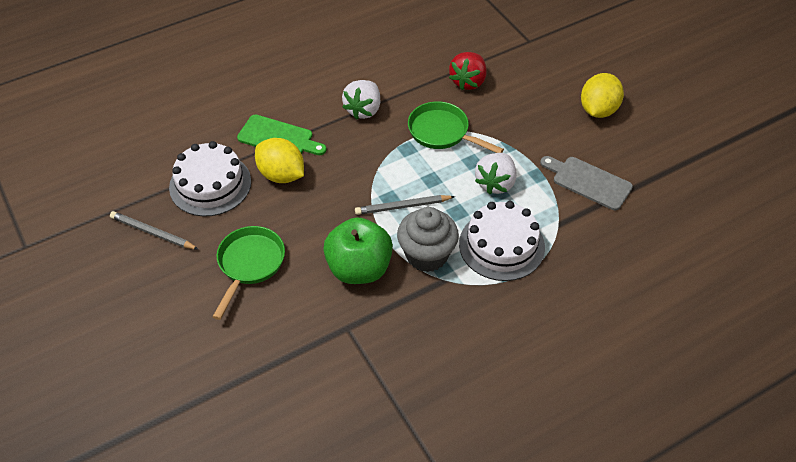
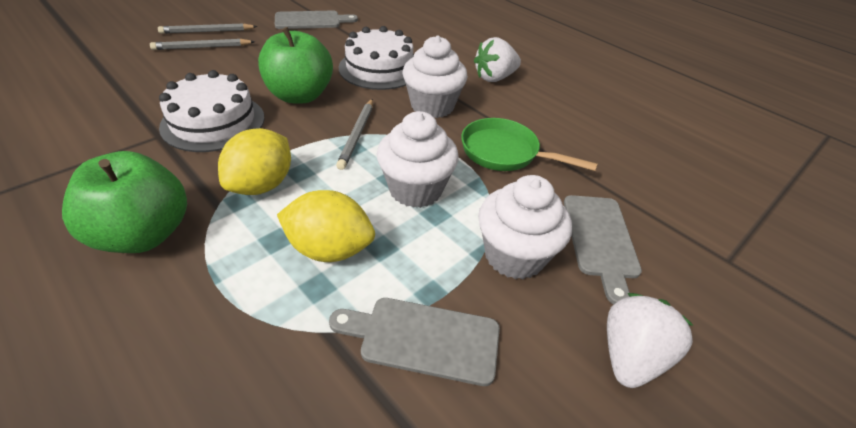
green apple: [323,217,393,284] = 1 -> [62,151,187,253] [258,27,333,104] = 2
green cutting board: [237,114,327,155] = 1 -> none = 0
green pan: [213,226,285,320] [408,101,504,153] = 2 -> [461,118,598,171] = 1
grey cupcake: [397,207,459,272] = 1 -> none = 0
grey cutting board: [540,156,633,210] = 1 -> [275,11,358,29] [329,298,500,386] [564,195,642,304] = 3
grey pencil: [110,211,199,250] [355,195,455,215] = 2 -> [150,39,255,50] [158,23,257,34] [336,99,373,170] = 3
red strawberry: [449,52,487,90] = 1 -> none = 0
white cupcake: none = 0 -> [377,111,459,208] [403,35,468,118] [478,175,572,279] = 3

